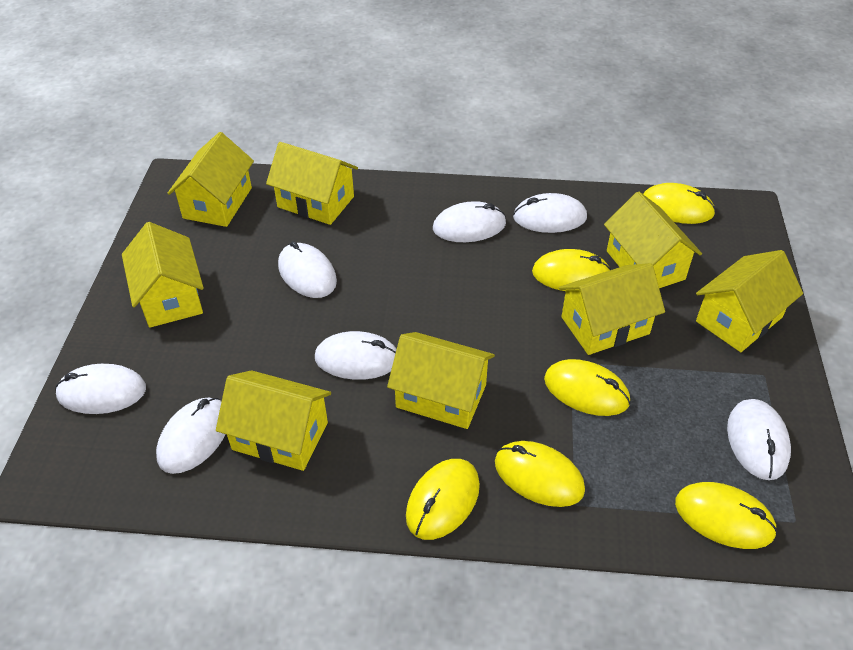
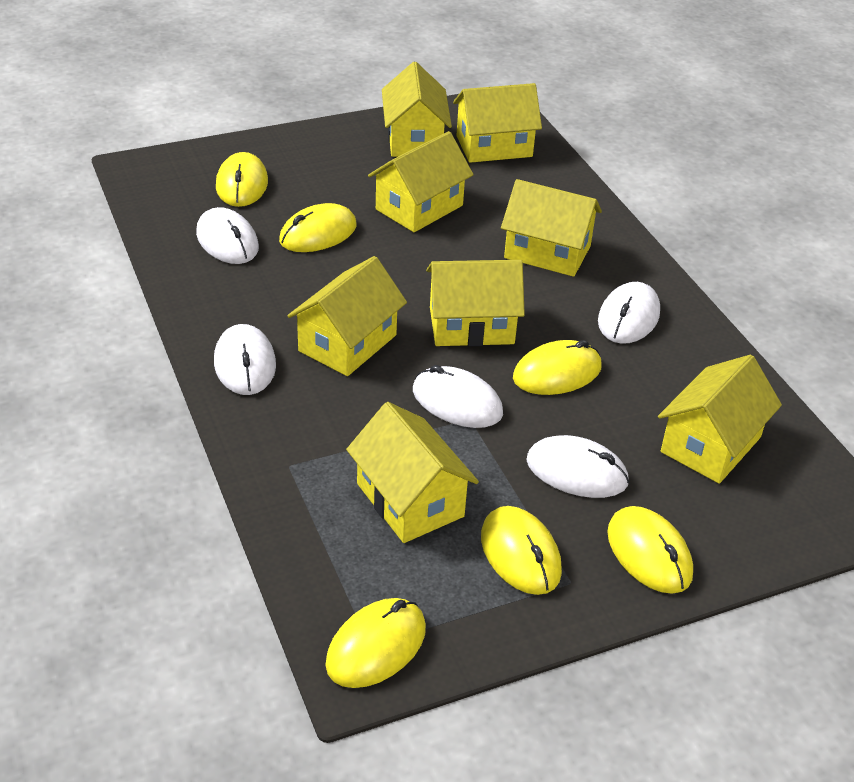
white mouse: [55,364,146,414] [156,398,225,474] [278,241,337,298] [315,331,397,380] [433,201,506,242] [513,193,587,233] [727,399,791,480] = 7 -> [196,207,259,264] [214,324,276,395] [413,365,503,428] [527,435,629,498] [598,282,660,344] = 5

